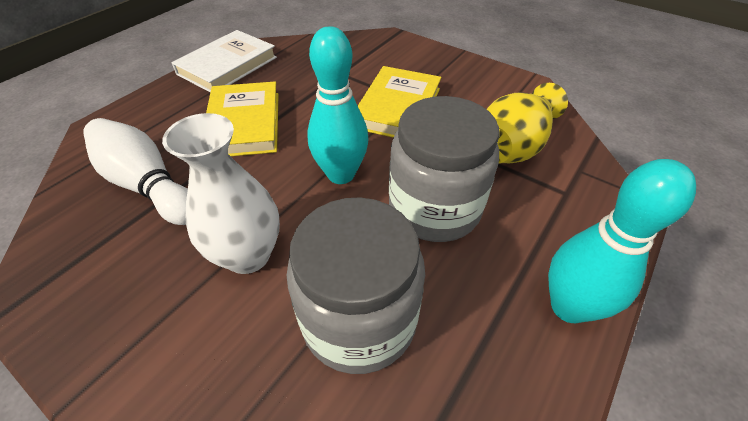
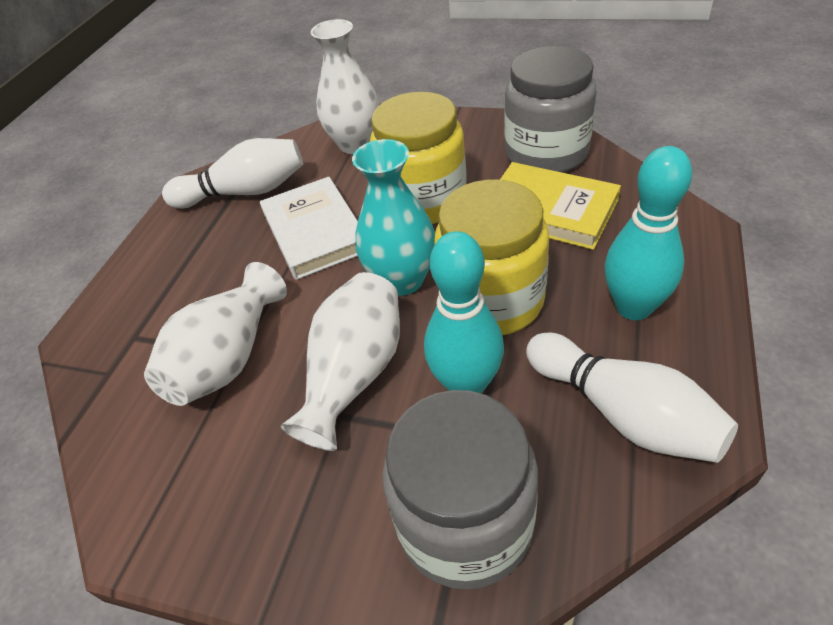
turquoise vase: none = 0 -> [352,139,435,296] = 1
white bowling pin: [83,118,188,225] = 1 -> [162,138,303,208] [526,332,738,463] = 2
white vase: [162,113,280,274] = 1 -> [144,262,287,406] [281,272,400,451] [310,19,379,154] = 3
yellow book: [206,82,279,156] [358,66,441,138] = 2 -> [500,162,621,250] = 1
yellow jar: none = 0 -> [370,92,467,224] [434,179,549,335] = 2
yellow vase: [487,83,568,163] = 1 -> none = 0

